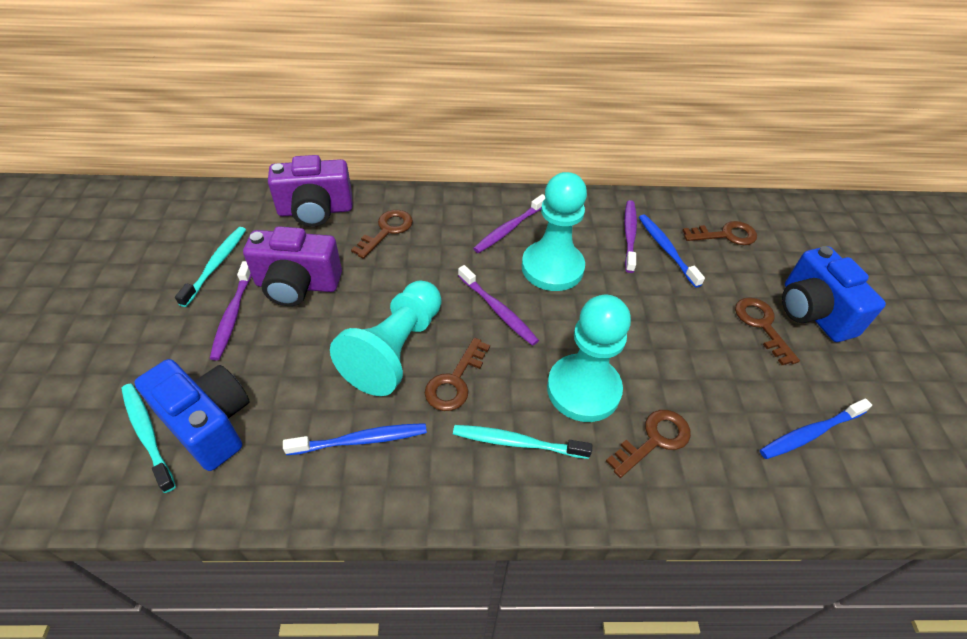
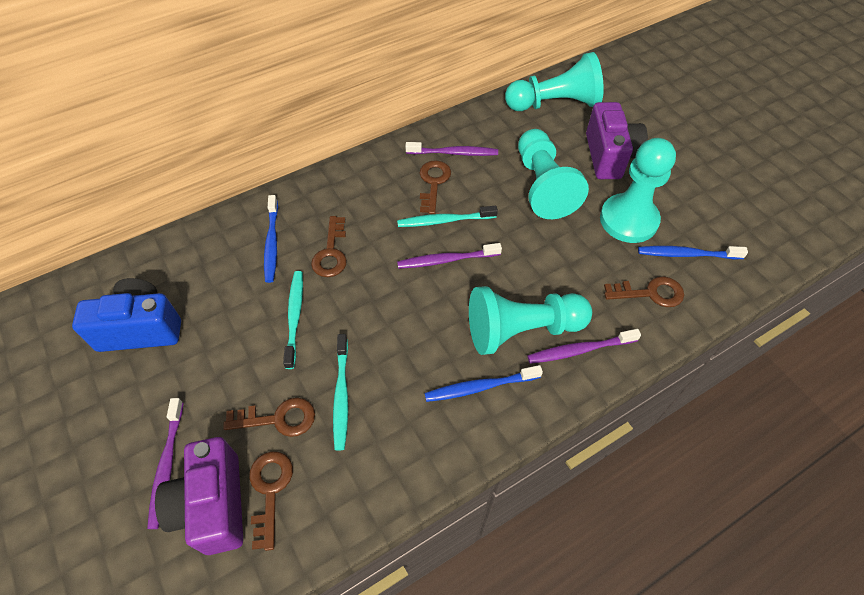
blue camera: [134,359,249,471] [782,246,886,342] = 2 -> [72,278,181,352] = 1
turquoise pawn: [330,281,442,396] [522,172,587,291] [547,295,631,422] = 3 -> [469,286,592,355] [505,52,604,111] [518,129,589,219] [600,138,676,243] = 4

